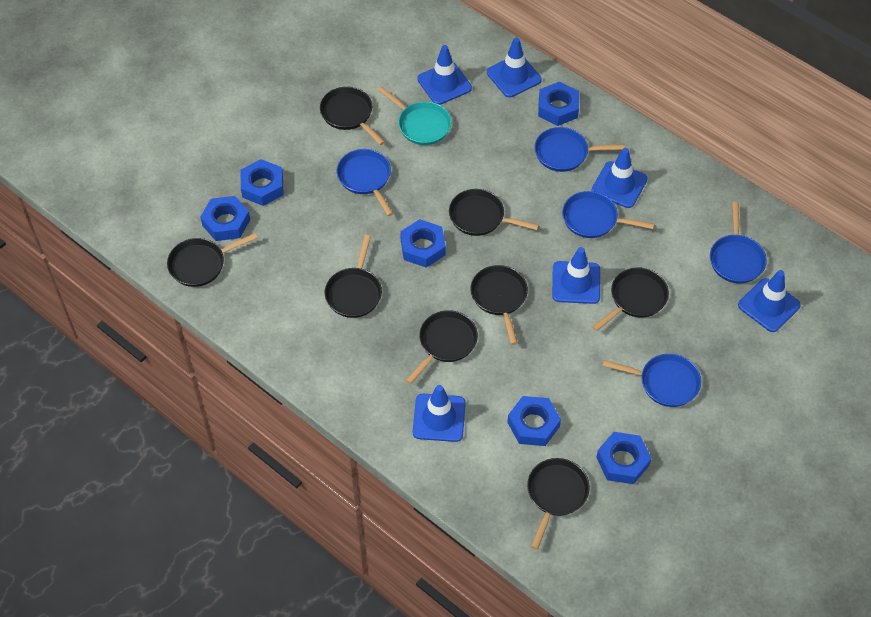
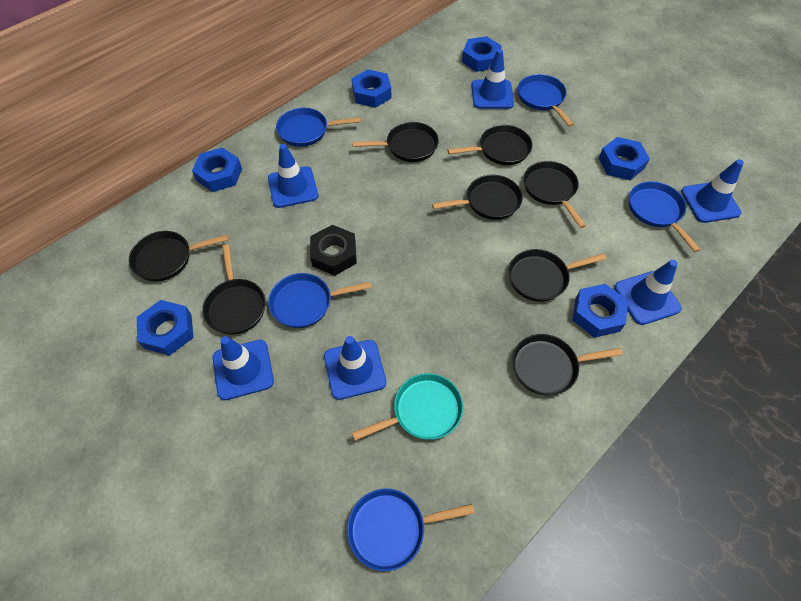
black nut: none = 0 -> [310,225,357,276] = 1

